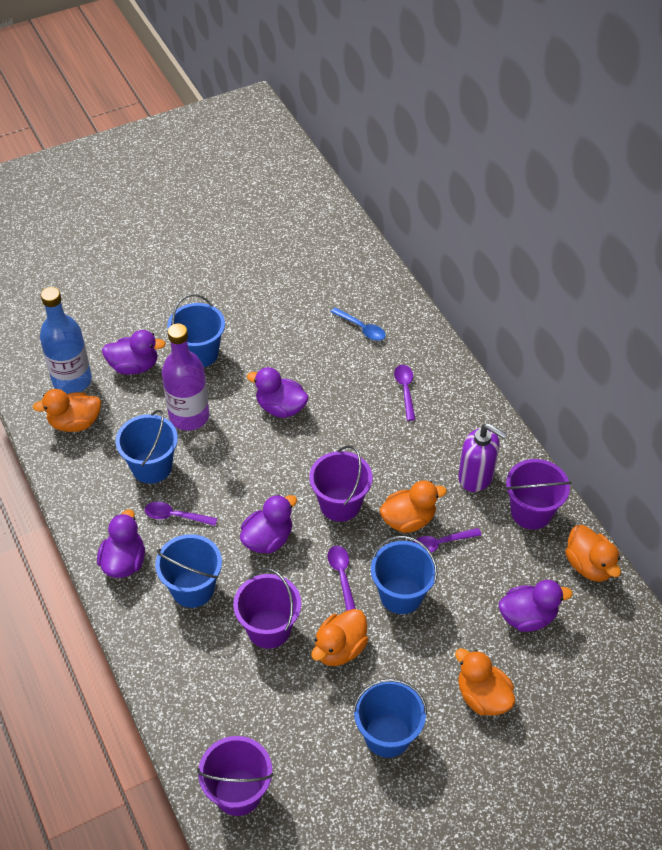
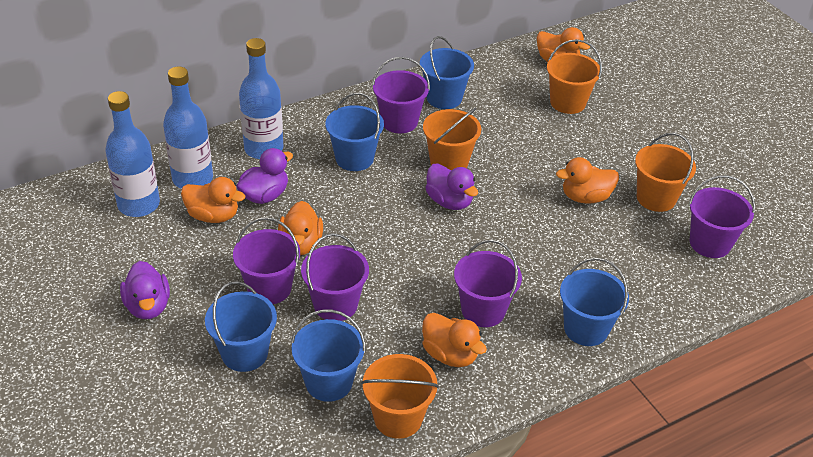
blue bottle: [40,287,92,394] = 1 -> [105,91,160,217] [163,66,213,189] [239,38,284,159] = 3
blue spoon: [331,307,386,341] = 1 -> none = 0
orange bucket: none = 0 -> [361,354,439,439] [423,108,481,170] [547,39,602,114] [635,133,696,212] = 4
purple bottle: [162,323,209,431] = 1 -> none = 0
purple bucket: [197,736,274,816] [233,568,301,649] [309,445,373,522] [506,459,571,530] = 4 -> [233,217,300,304] [301,233,369,321] [372,57,430,133] [454,240,522,327] [689,175,755,258] = 5
purple duck: [97,509,145,578] [102,330,166,375] [240,494,297,554] [247,367,309,418] [499,580,573,632] = 5 -> [120,261,170,319] [236,148,293,204] [425,164,478,210] = 3
purple soap dispenser: [458,423,507,492] = 1 -> none = 0
purple spoon: [145,502,217,526] [328,546,356,611] [394,365,415,421] [413,528,482,553] = 4 -> none = 0

